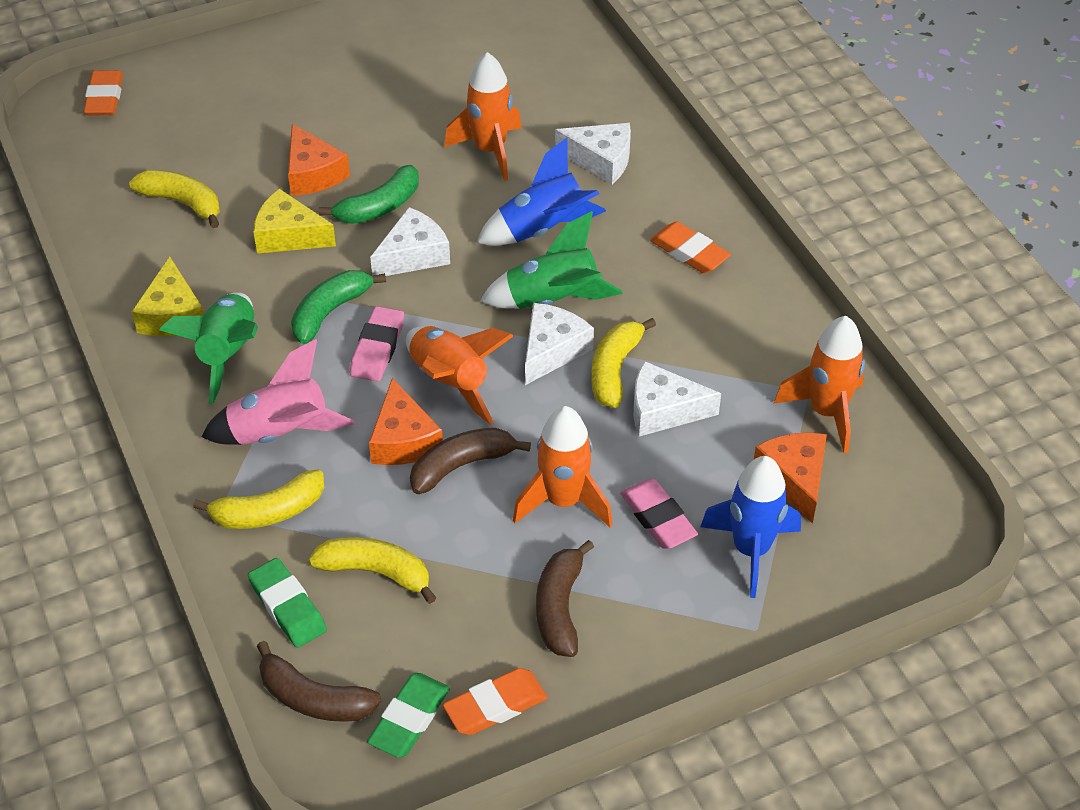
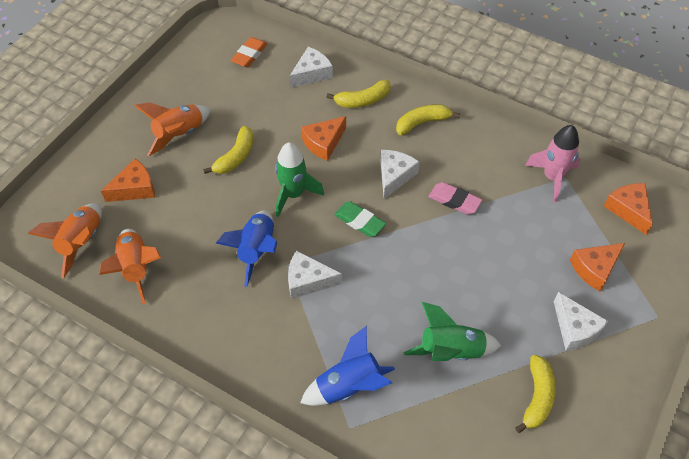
brown banana: [257,641,381,722] [410,428,531,494] [536,540,594,657] = 3 -> none = 0
green banana: [291,270,386,344] [319,165,419,224] = 2 -> none = 0
green eraser: [248,558,327,648] [367,673,450,758] = 2 -> [334,201,386,237] = 1
orange cheese: [288,124,350,196] [369,378,443,465] [754,433,827,524] = 3 -> [101,159,155,202] [301,116,346,161] [570,243,625,292] [604,183,653,235] = 4
orange eraser: [83,70,123,116] [443,668,548,735] [650,221,731,274] = 3 -> [231,37,267,68] = 1
orange rocket: [406,326,513,425] [444,52,521,181] [513,406,612,527] [774,316,865,453] = 4 -> [28,203,102,278] [99,229,161,305] [135,102,210,156] = 3
pink eraser: [350,306,404,382] [620,479,698,549] = 2 -> [428,182,482,215] = 1
yellow cheese: [132,257,204,336] [253,189,336,254] = 2 -> none = 0

